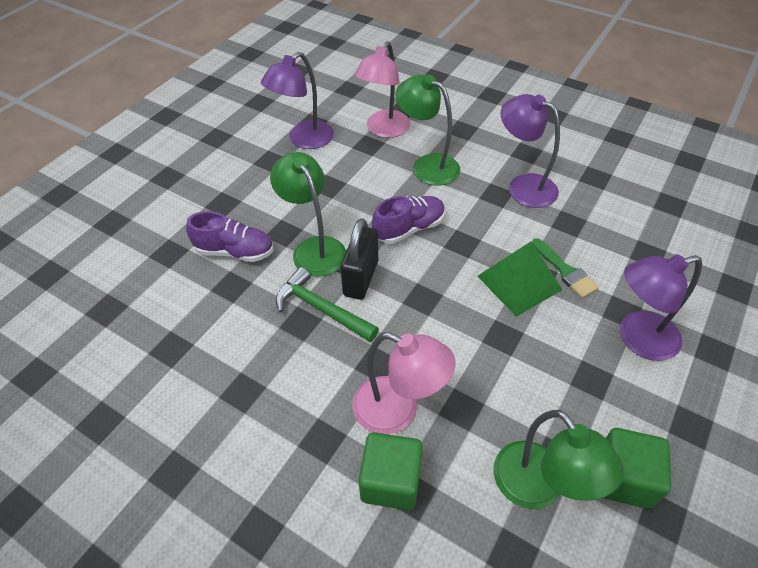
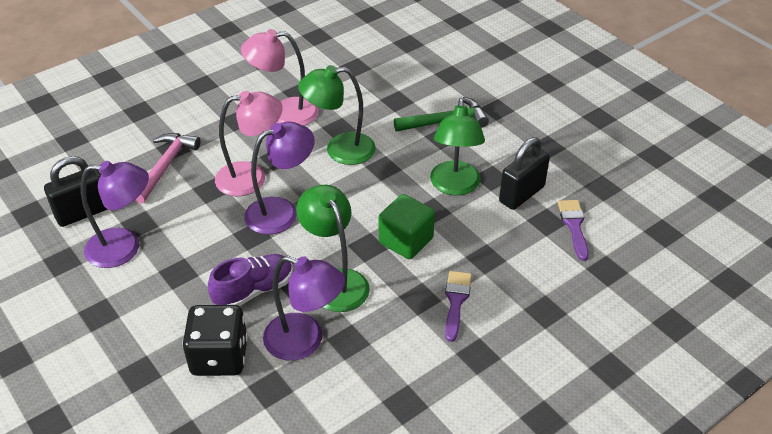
black dice: none = 0 -> [182,305,248,376] = 1
black padlock: [340,218,378,300] = 1 -> [44,156,108,227] [499,137,550,210] = 2
green brush: [532,238,599,298] = 1 -> none = 0
green cube: [358,432,423,510] [604,428,671,509] = 2 -> [379,194,435,259] = 1
green pyramid: [478,241,563,317] = 1 -> none = 0
pink hammer: none = 0 -> [134,133,201,204] = 1
purple brush: none = 0 -> [445,271,472,342] [558,200,589,261] = 2
purple shoe: [186,211,273,262] [372,196,445,244] = 2 -> [208,254,293,306] = 1

